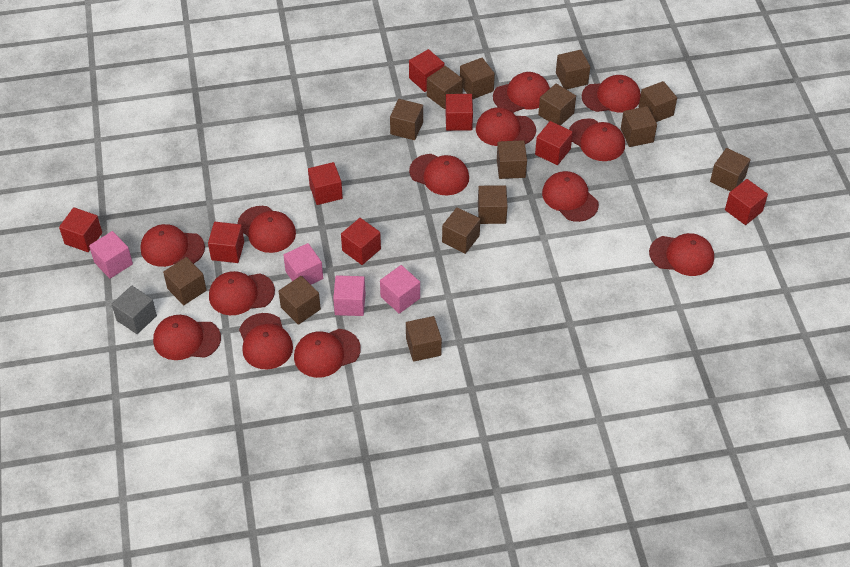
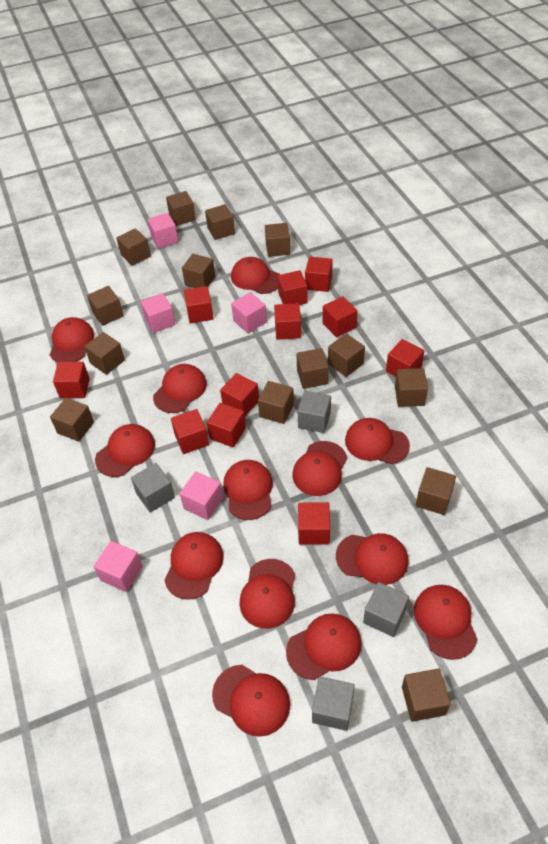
grey cube: [112,286,157,334] = 1 -> [131,463,175,513] [298,391,331,433] [312,677,355,731] [363,582,409,637] = 4
pink cube: [89,231,133,279] [283,243,323,285] [333,275,366,316] [380,265,420,314] = 4 -> [94,541,143,592] [141,293,176,333] [147,213,178,249] [180,471,223,520] [231,292,267,333] = 5
red cube: [59,207,102,252] [208,222,244,263] [308,162,343,205] [341,218,381,265] [409,49,444,92] [445,94,473,131] [535,121,573,165] [725,179,768,225] = 8 -> [53,362,90,398] [171,409,209,454] [184,286,214,324] [207,403,246,448] [220,373,259,416] [274,303,301,340] [278,270,308,305] [298,502,330,545] [305,256,333,292] [323,296,358,338] [386,339,424,377] = 11

